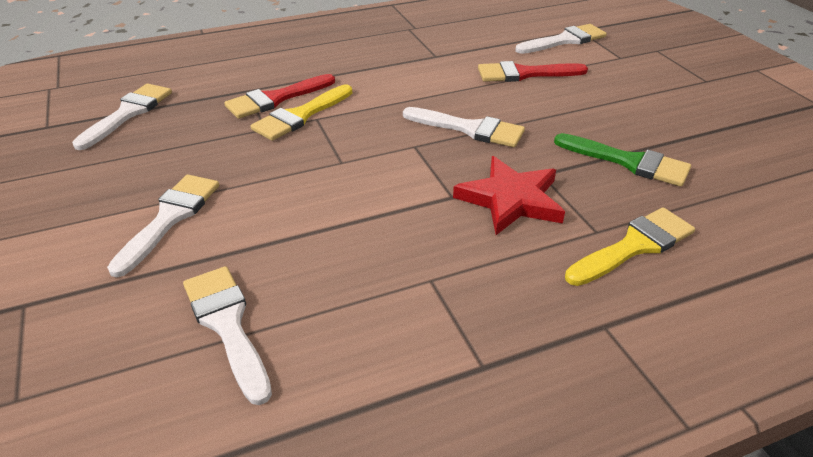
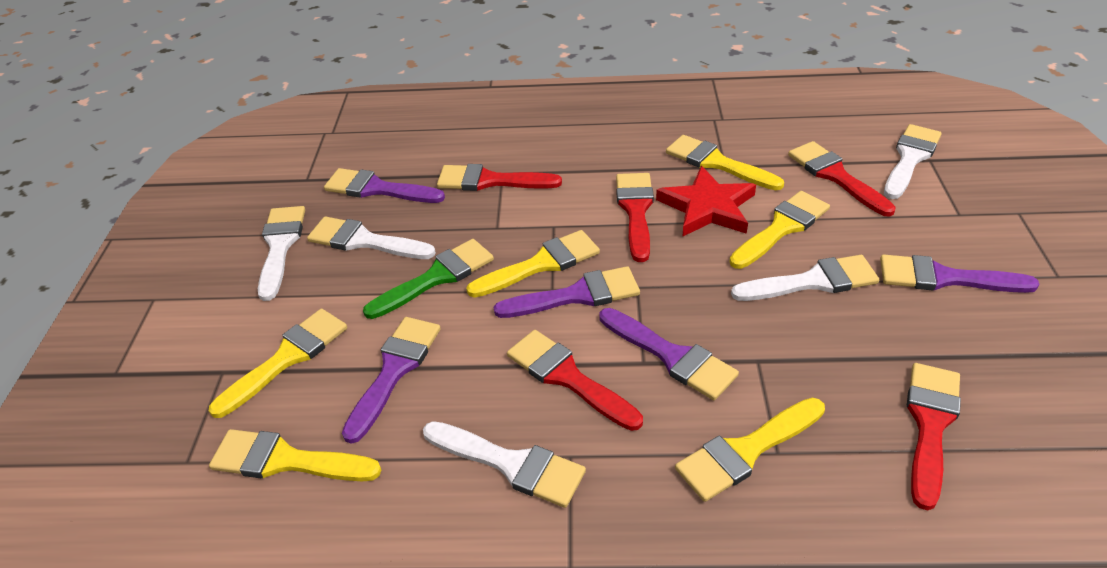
purple brush: none = 0 -> [324,168,445,203] [342,317,441,444] [494,266,640,318] [599,308,739,400] [880,255,1040,293] = 5
red brush: [224,74,335,119] [478,61,588,82] = 2 -> [437,164,562,191] [507,330,643,431] [616,173,654,262] [788,141,896,216] [907,363,961,511] = 5
yellow brush: [251,85,352,141] [565,207,695,286] = 2 -> [209,309,347,418] [209,429,381,481] [466,230,600,298] [666,135,784,190] [675,398,825,502] [729,191,830,269] = 6

